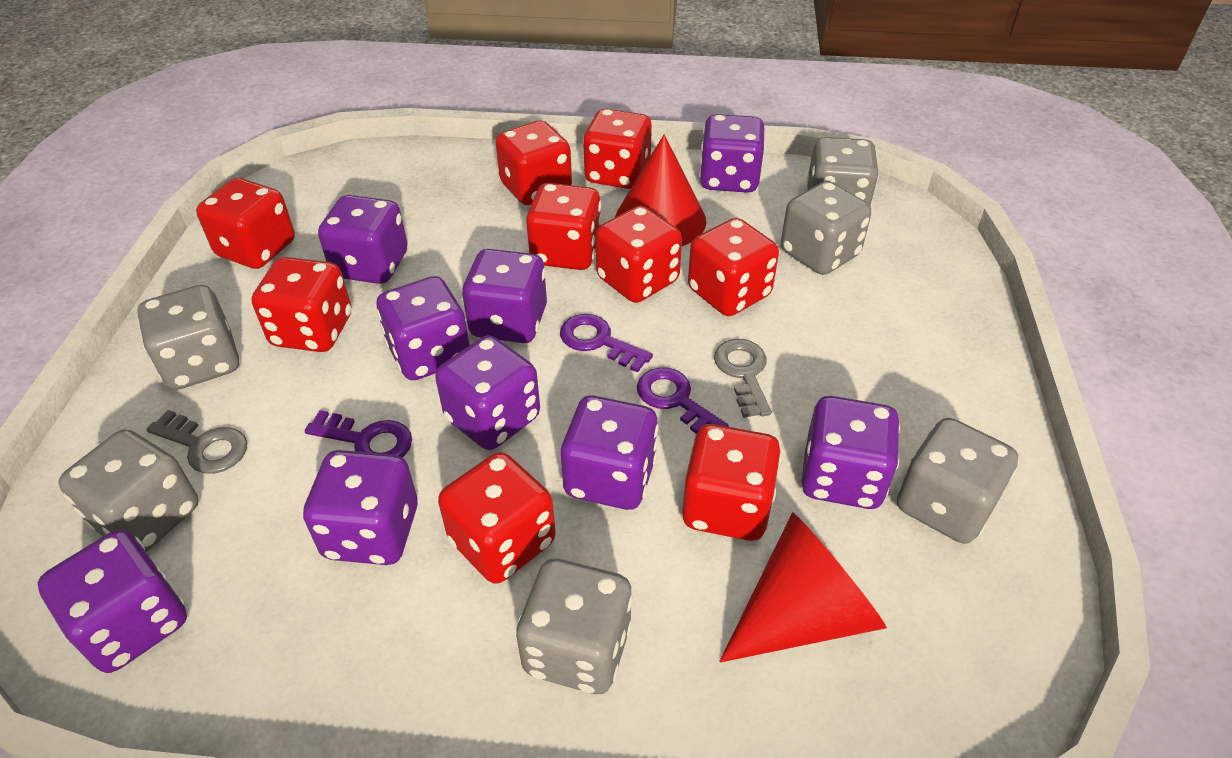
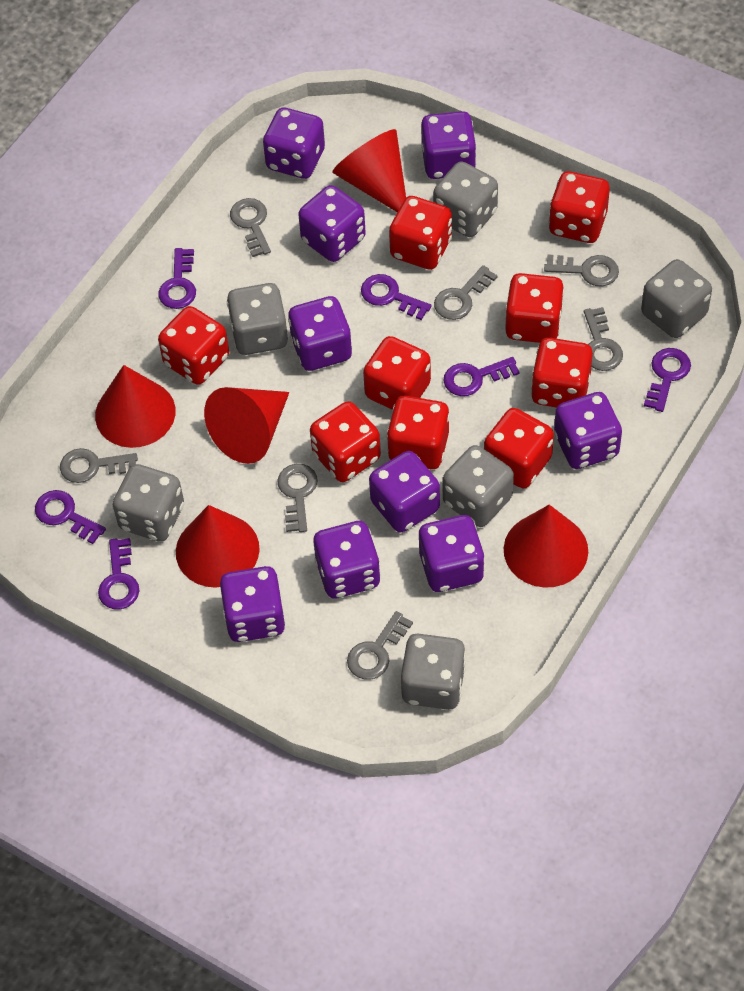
grey key: [146,410,247,474] [714,339,772,418] = 2 -> [60,448,138,483] [230,198,271,257] [277,464,318,532] [347,611,413,679] [434,265,497,320] [544,254,619,286] [584,307,623,371] = 7
purple key: [305,410,412,457] [560,314,653,372] [637,367,729,434] = 3 -> [35,490,106,544] [98,538,139,609] [158,248,196,309] [361,274,432,320] [443,357,520,396] [644,348,691,412] = 6
red cone: [615,134,706,246] [719,513,887,662] = 2 -> [95,365,176,448] [176,505,260,588] [204,387,289,464] [332,129,406,212] [504,505,588,588] = 5

